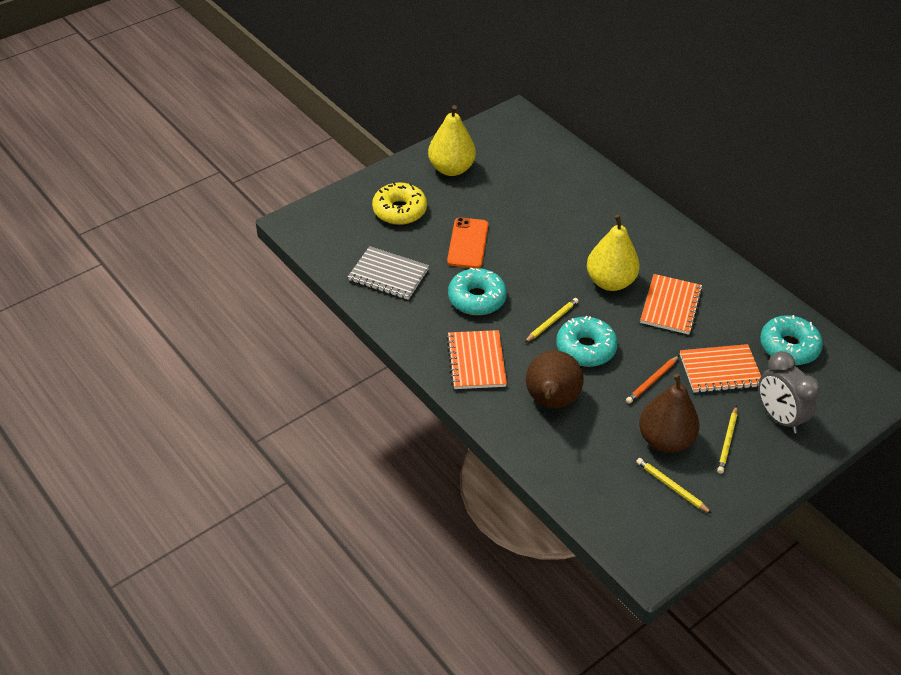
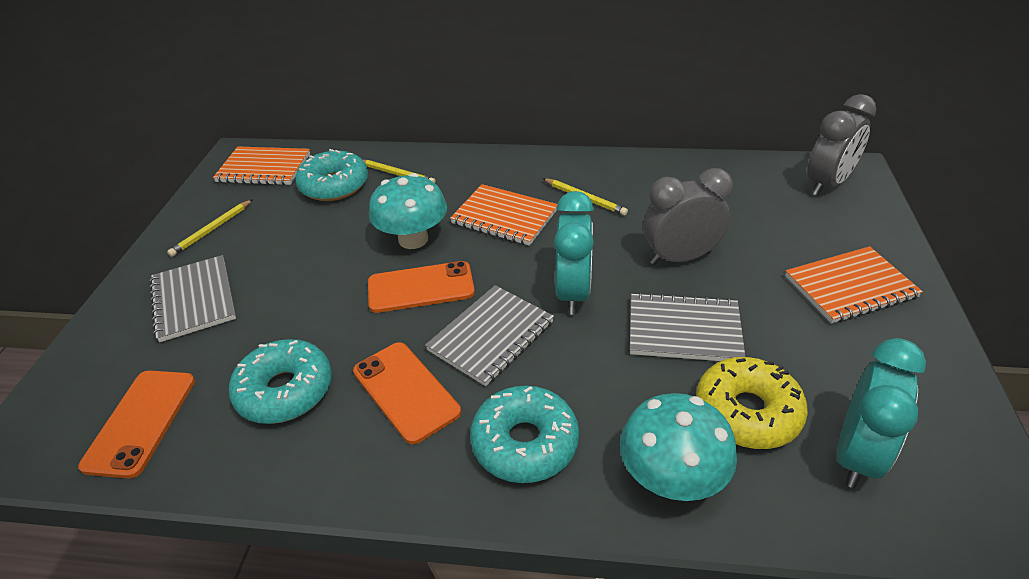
brown pear: [526,350,584,408] [639,374,699,453] = 2 -> none = 0
grey clock: [759,351,821,434] = 1 -> [643,168,733,265] [807,94,876,196] = 2
grey notebook: [348,246,429,300] = 1 -> [149,255,236,342] [425,285,554,386] [630,292,746,361] = 3
orange pencil: [626,356,679,404] = 1 -> none = 0
orange phone: [447,217,489,268] = 1 -> [78,370,195,478] [353,342,461,444] [368,261,475,313] = 3
turquoise clock: none = 0 -> [554,191,594,315] [837,338,926,488] = 2
turquoise mushroom: none = 0 -> [369,173,447,249] [620,393,737,501] = 2
yellow pear: [428,105,476,176] [587,215,640,291] = 2 -> none = 0

